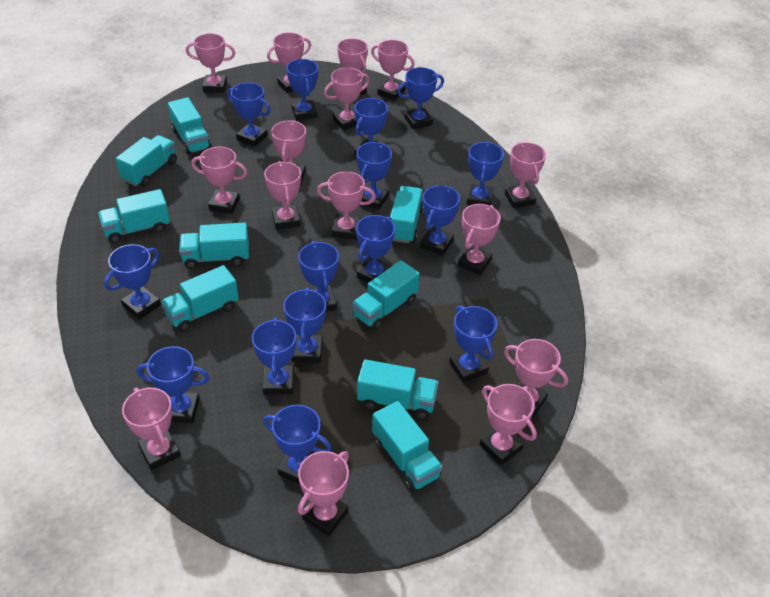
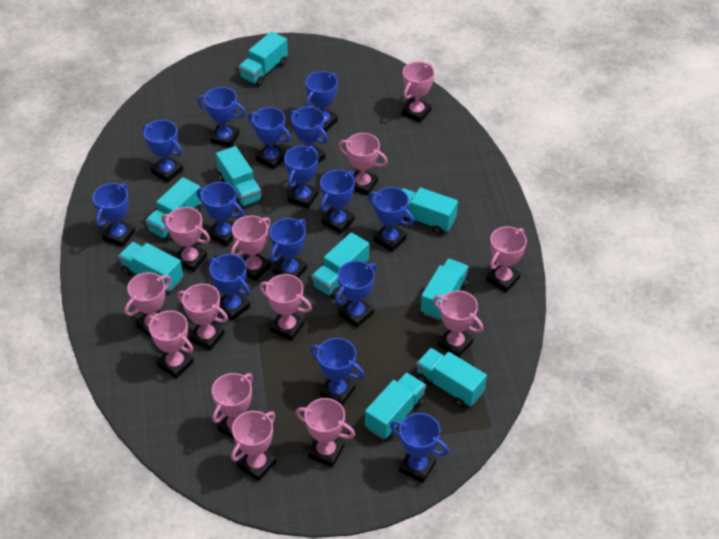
pink trophy: [122,388,181,470] [186,33,235,93] [191,146,247,214] [264,161,301,230] [267,32,311,93] [271,120,306,186] [298,451,349,536] [317,171,376,240] [324,67,370,130] [337,38,368,96] [371,40,415,101] [458,204,501,275] [479,384,537,465] [504,339,568,418] [505,142,546,208] = 15 -> [125,272,171,338] [147,311,194,379] [161,207,210,272] [177,284,228,351] [212,373,253,439] [231,215,271,281] [231,411,276,481] [259,274,312,341] [296,398,355,467] [338,133,388,196] [402,62,434,123] [433,290,483,357] [486,226,527,292] = 13

